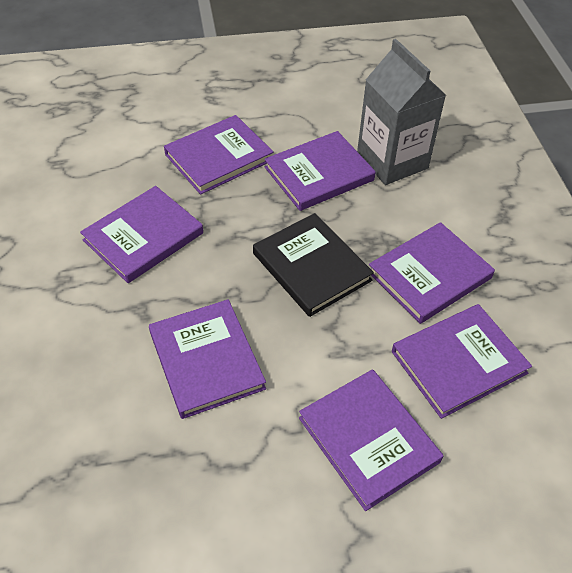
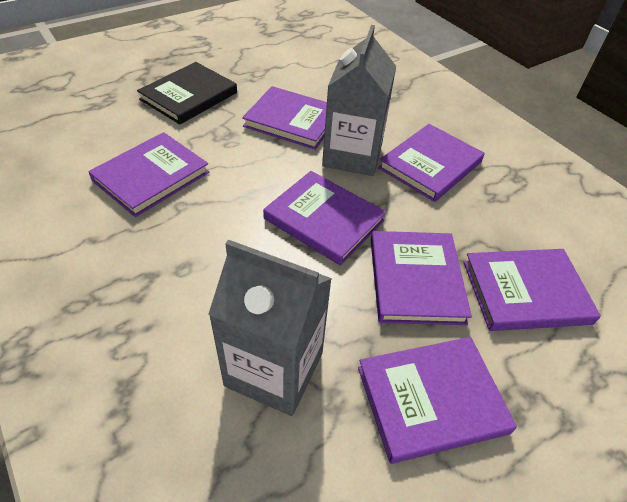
grey carton: [357,39,446,185] = 1 -> [208,240,332,416] [322,25,396,176] = 2

